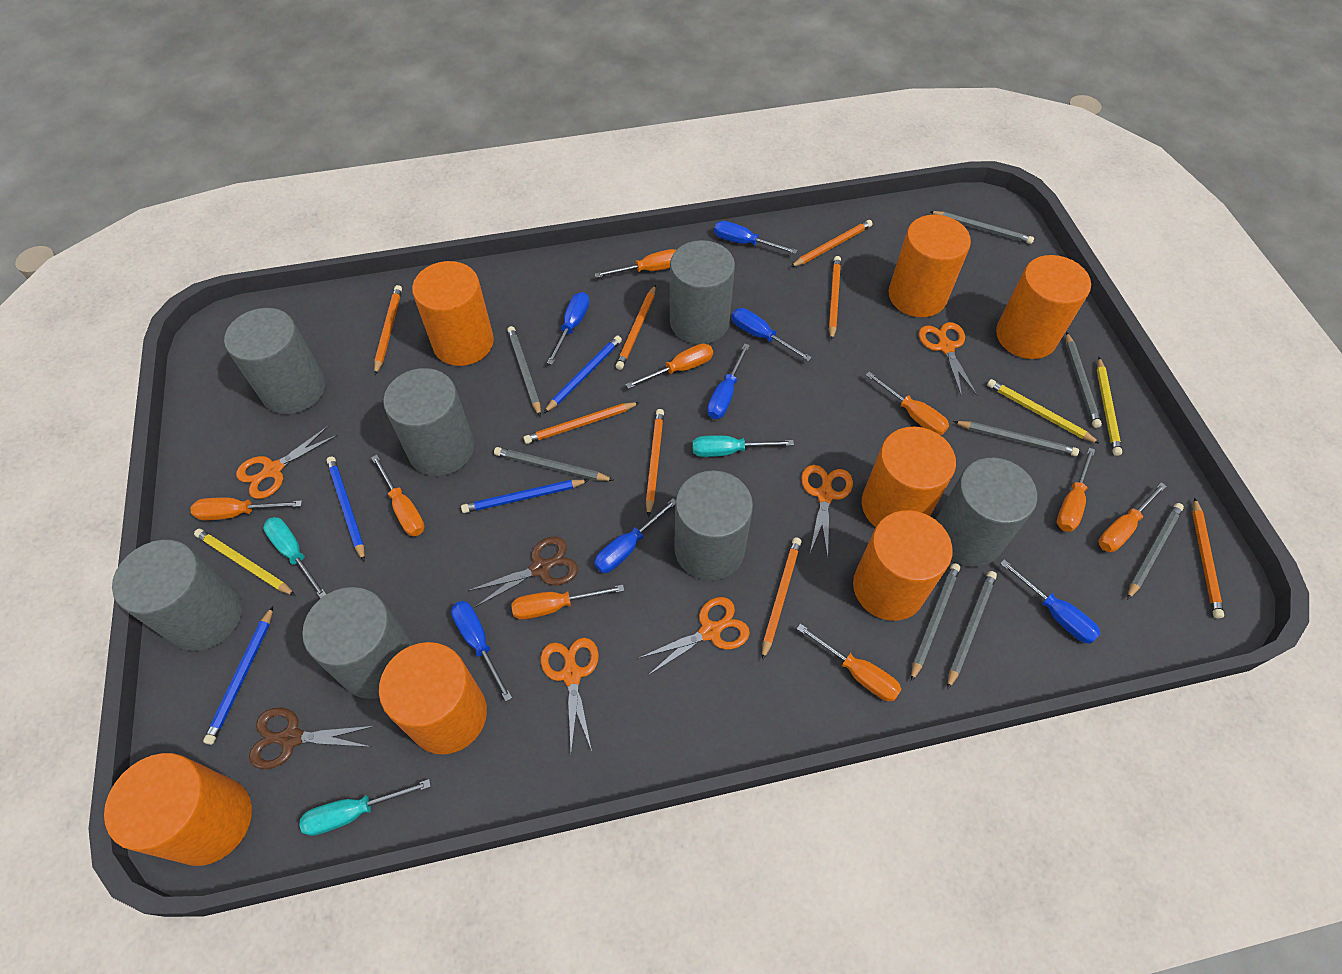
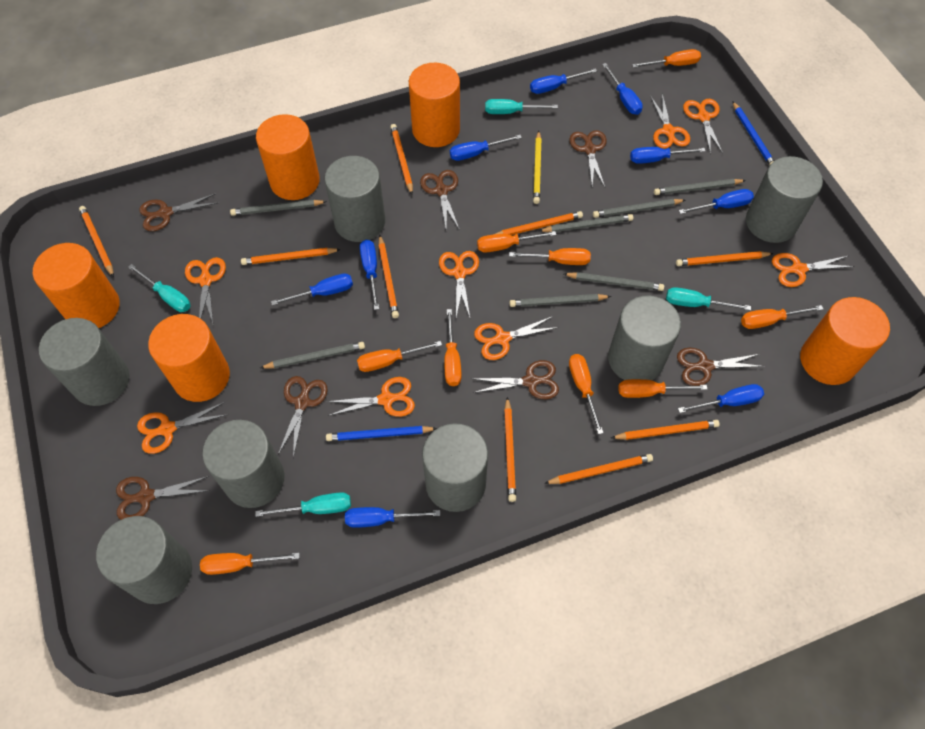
blue pencil: [203,606,273,745] [327,456,365,561] [461,480,589,513] [544,336,622,413] = 4 -> [326,426,437,441] [732,101,774,166] = 2
blue screwdriver: [451,601,512,701] [547,292,590,365] [594,498,676,573] [707,343,750,419] [714,221,798,254] [732,308,812,361] [1000,559,1101,644] = 7 -> [271,274,353,306] [345,507,441,528] [360,240,379,310] [450,135,522,161] [530,68,597,94] [602,63,643,115] [630,147,705,164] [678,384,764,413] [679,189,754,214] = 9
brown scissors: [249,707,375,769] [468,537,578,608] = 2 -> [116,476,209,520] [139,193,217,231] [278,376,328,458] [420,170,459,229] [473,360,559,400] [570,130,607,187] [677,348,765,386] = 7
grey pencil: [494,447,614,481] [507,326,541,417] [911,563,960,682] [929,211,1034,244] [947,571,997,690] [953,421,1079,456] [1066,332,1102,428] [1127,503,1184,600] = 8 -> [230,200,327,216] [260,342,365,369] [510,294,611,307] [539,214,633,232] [564,272,664,291] [593,199,685,218] [654,179,746,195] = 7
orange cylinder: [104,753,252,866] [379,642,487,755] [412,261,494,366] [853,510,953,621] [862,426,956,527] [889,215,971,317] [996,255,1091,359] = 7 -> [33,243,120,328] [148,314,230,402] [256,114,320,200] [409,63,460,147] [800,297,890,385] = 5
orange pencil: [374,285,402,375] [524,402,640,444] [616,285,656,370] [646,409,664,517] [762,537,801,661] [791,220,873,267] [829,256,841,341] [1192,498,1224,618] = 8 -> [79,206,114,277] [241,248,341,265] [378,235,399,318] [391,124,413,194] [496,211,583,235] [504,397,516,502] [544,454,653,484] [611,420,720,440] [676,251,774,266] = 9
orange scissors: [236,425,338,499] [541,638,599,751] [639,597,750,676] [801,465,853,557] [919,322,977,397] = 5 -> [137,402,228,454] [185,257,226,323] [326,377,415,417] [439,251,479,317] [474,316,559,360] [650,94,690,149] [683,99,723,154] [772,253,854,287] = 8
turquoise screwdriver: [263,517,326,599] [299,779,431,836] [692,435,794,457] = 3 -> [128,264,191,312] [255,492,351,517] [485,99,558,114] [666,287,751,311] = 4
yellow pencil: [194,529,296,596] [987,379,1100,444] [1097,357,1122,456] = 3 -> [533,131,542,204] = 1

